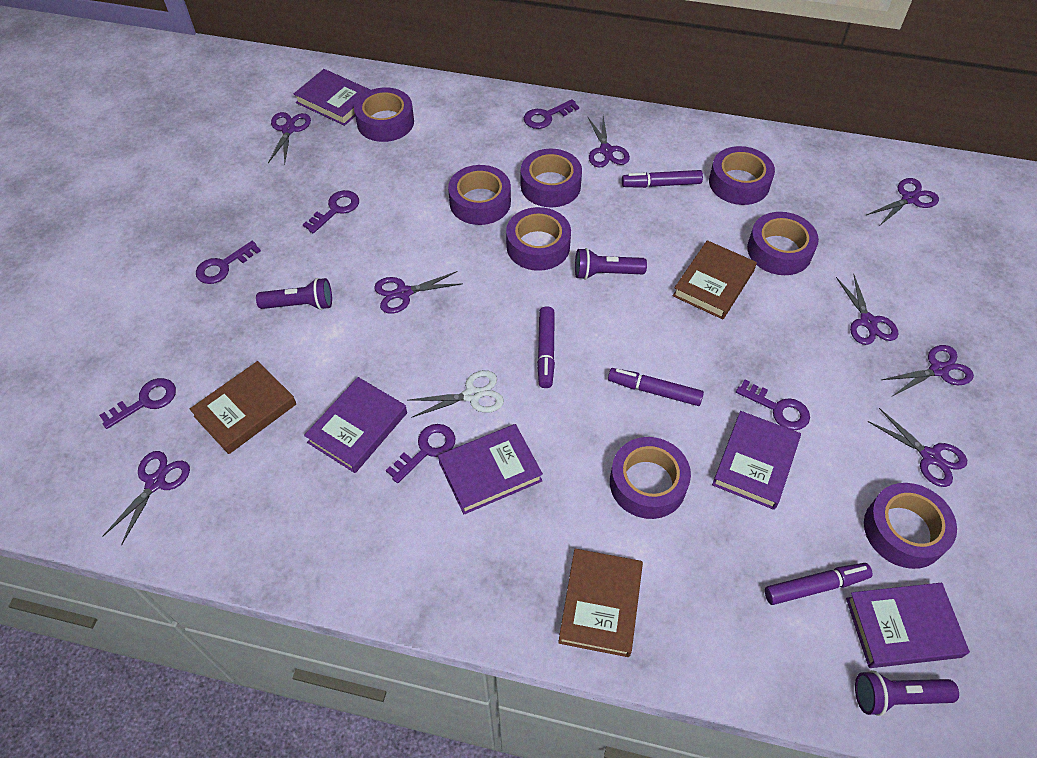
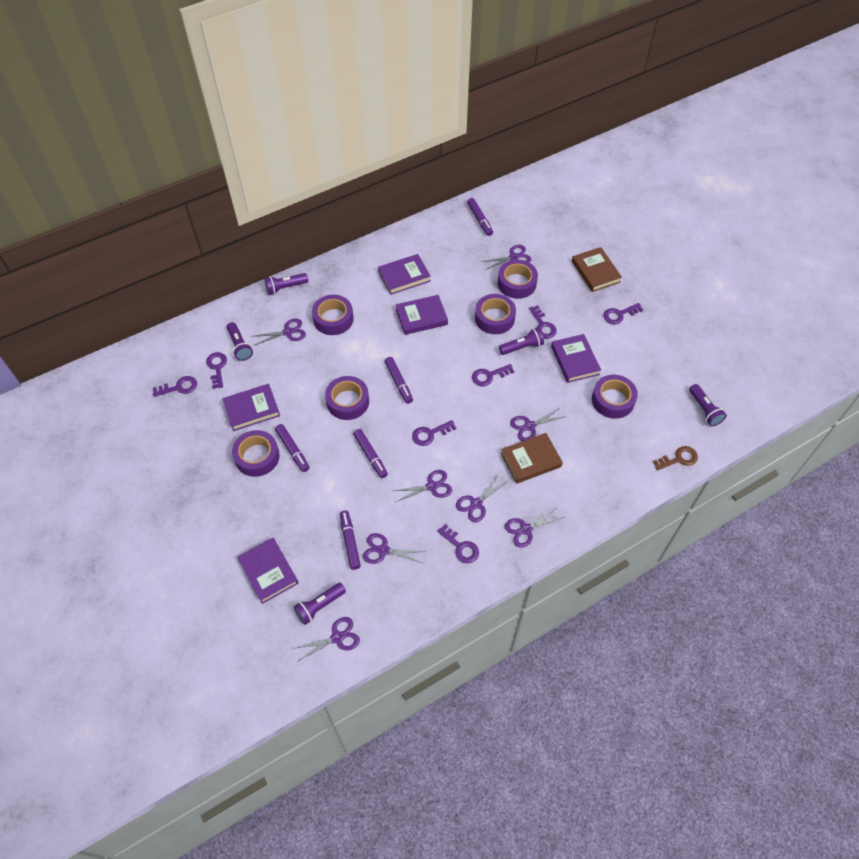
brown book: [189,361,296,454] [558,549,643,657] [673,240,757,319] = 3 -> [501,433,563,484] [572,247,622,292] = 2
brown key: none = 0 -> [653,446,698,471] = 1
purple flashlight: [256,278,332,310] [575,248,647,280] [855,670,959,716] = 3 -> [227,322,253,361] [265,273,308,295] [294,583,346,625] [499,328,544,355] [689,384,727,426] = 5
purple key: [99,378,176,429] [196,241,261,284] [303,190,359,233] [386,424,455,483] [524,99,579,129] [736,380,810,430] = 6 -> [153,376,197,397] [206,352,227,389] [412,420,456,446] [437,524,479,563] [472,364,514,386] [529,305,557,339] [603,303,643,324] = 7
purple marker: [537,306,555,388] [608,368,704,406] [622,170,703,188] [765,563,873,605] = 4 -> [275,424,309,472] [340,510,361,570] [353,429,388,478] [384,357,413,404] [467,198,493,236] = 5
purple tape: [354,87,414,142] [448,165,511,225] [506,207,571,271] [521,149,582,207] [610,437,691,519] [709,146,775,205] [747,212,819,275] [864,483,957,569] = 8 -> [232,430,280,477] [312,295,354,335] [325,376,369,420] [475,294,516,334] [498,259,538,299] [592,375,638,419] = 6
white scissors: [409,370,504,418] = 1 -> none = 0

